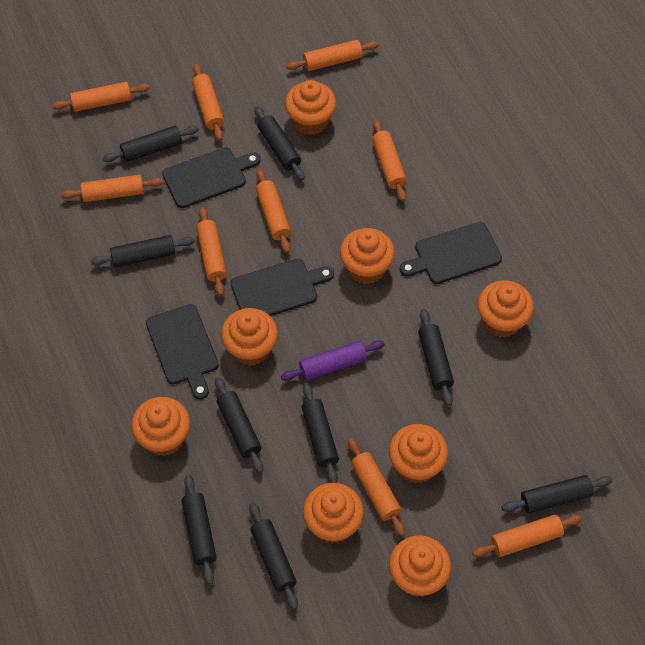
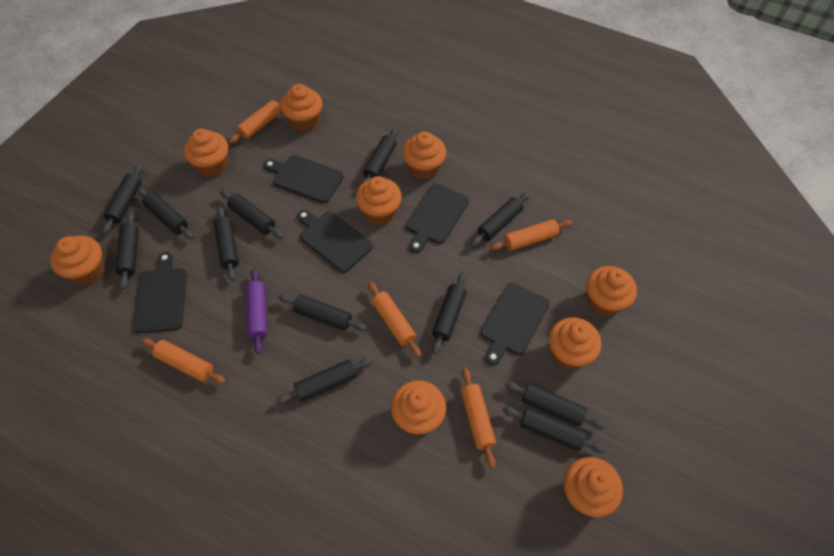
black cutting board: [146,304,219,399] [162,147,261,208] [230,259,334,316] [400,222,502,284] = 4 -> [132,252,187,333] [264,155,344,203] [297,210,373,273] [406,184,469,253] [481,283,550,365] = 5
black rolling pin: [90,235,195,267] [103,126,199,162] [182,475,217,585] [215,377,263,473] [249,503,298,610] [254,106,305,180] [301,383,339,483] [418,309,454,406] [502,475,612,513] = 9 -> [102,164,143,235] [115,212,139,290] [137,188,194,239] [214,206,239,281] [220,190,283,239] [276,358,373,404] [278,294,367,331] [362,128,398,183] [432,272,467,355] [471,192,530,247] [503,406,605,453] [505,382,605,429] = 12
orange cupcake: [131,397,190,456] [221,308,278,366] [285,80,336,135] [303,483,364,543] [340,228,395,284] [389,424,448,484] [389,535,451,597] [477,281,534,338] = 8 -> [50,236,105,285] [184,129,228,177] [280,84,322,132] [356,176,402,225] [391,381,446,435] [403,132,446,180] [549,317,601,370] [564,457,623,517] [587,266,637,316] = 9
orange rolling pin: [52,82,150,112] [61,175,163,202] [192,64,224,141] [196,207,227,296] [256,169,291,253] [286,40,379,71] [348,438,405,536] [372,119,407,201] [472,515,582,557] = 9 -> [141,338,226,384] [228,97,283,144] [368,282,421,358] [461,368,496,469] [490,219,572,251] = 5

